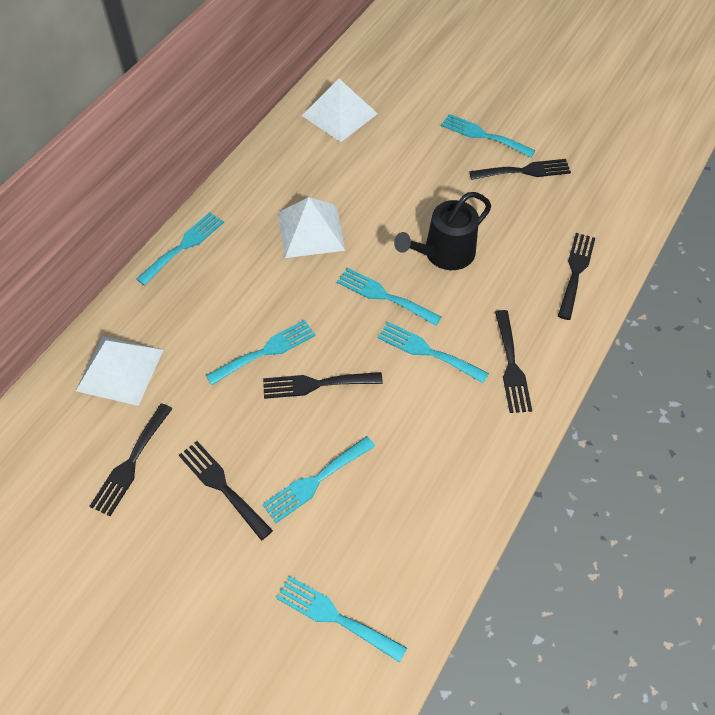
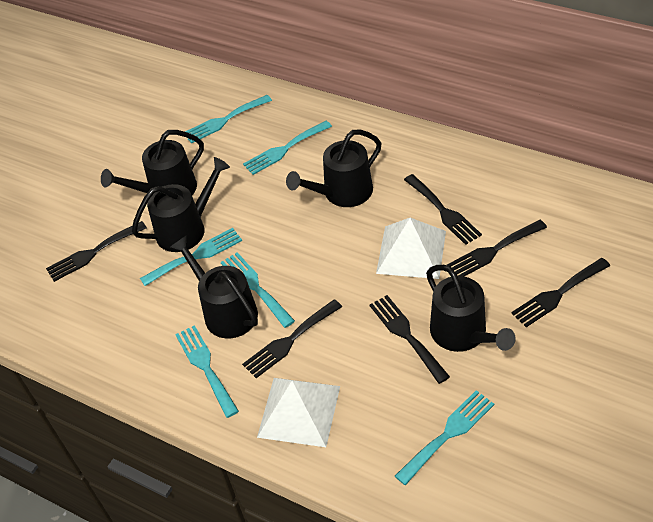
black watering can: [394,192,491,270] = 1 -> [101,130,204,195] [132,157,230,252] [170,236,258,338] [286,129,381,207] [426,265,516,352] = 5
turquoise fork: [136,212,224,285] [205,320,316,385] [262,436,375,523] [276,576,407,663] [337,268,442,326] [377,322,489,383] [441,114,536,157] = 7 -> [140,228,242,286] [175,325,239,418] [185,95,272,143] [221,252,295,328] [243,121,332,175] [395,390,494,485] = 6
white pyramid: [76,336,163,406] [278,197,345,258] [302,79,378,142] = 3 -> [257,378,340,447] [376,218,446,279] = 2

